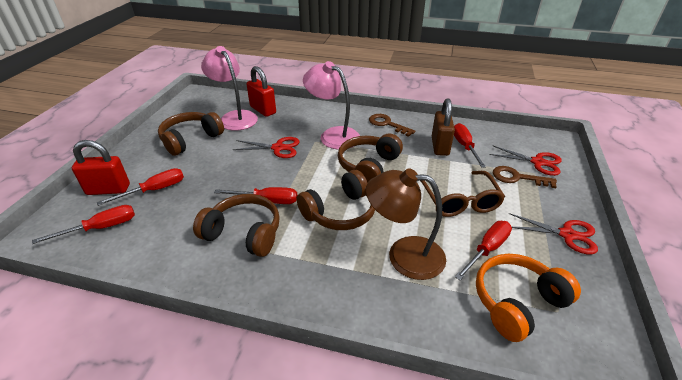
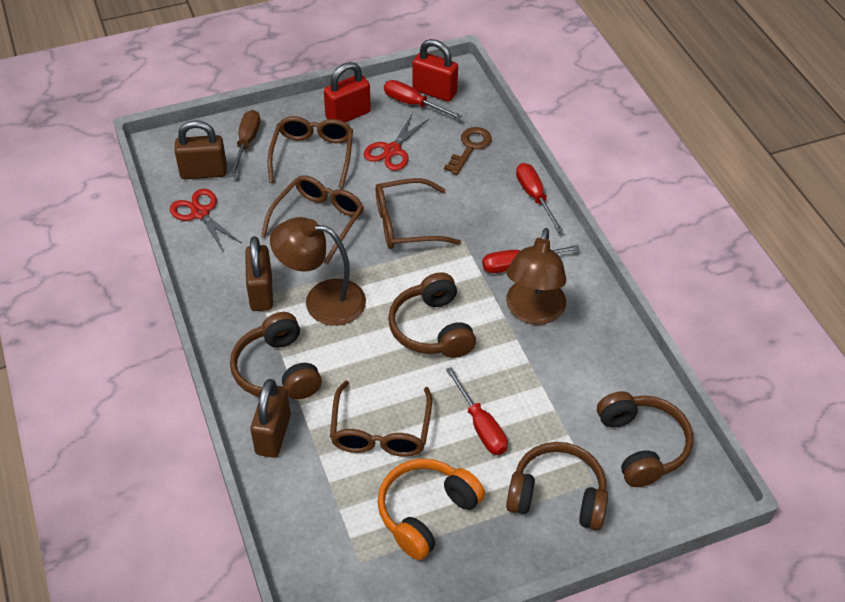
brown glasses: [420,171,505,217] = 1 -> [261,175,364,265] [268,116,353,188] [330,381,432,457] [376,178,461,249] = 4
brown key: [369,114,415,137] [493,166,557,188] = 2 -> [444,127,492,175] = 1
brown lamp: [366,168,446,280] = 1 -> [270,217,366,326] [506,228,566,325] = 2
brown padlock: [432,98,455,156] = 1 -> [175,120,227,179] [245,236,273,311] [251,379,291,458] = 3
brown screwdriver: none = 0 -> [229,110,260,177] = 1
pink lamp: [201,46,258,131] [303,61,360,150] = 2 -> none = 0
red scissors: [233,137,300,158] [489,145,562,176] [509,213,598,255] = 3 -> [170,189,241,251] [364,113,429,171] = 2
red screwdriver: [32,205,135,244] [97,168,184,206] [214,187,298,204] [454,123,486,168] [455,221,512,280] = 5 -> [384,80,463,119] [446,367,508,455] [482,245,580,273] [516,163,563,233] = 4

